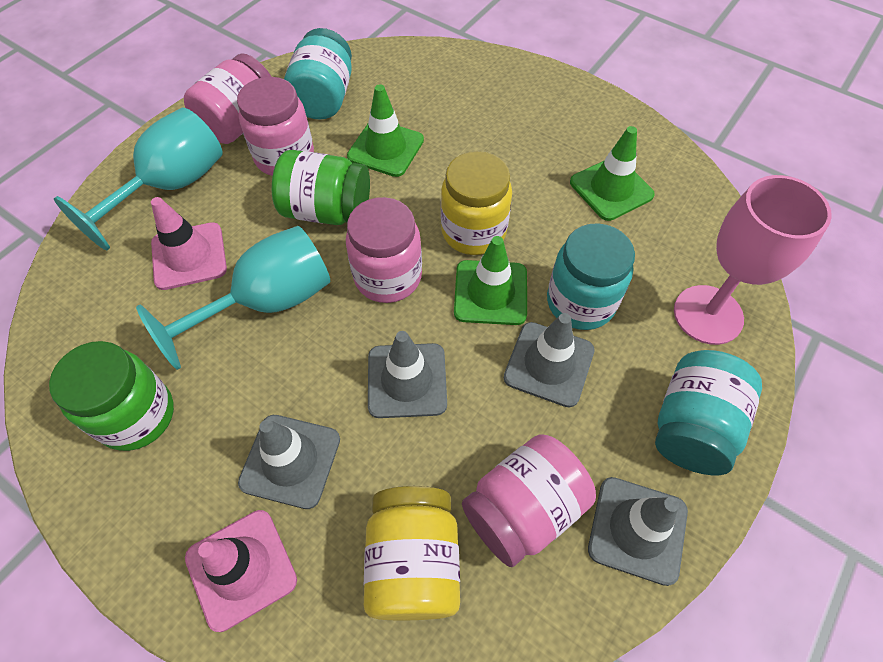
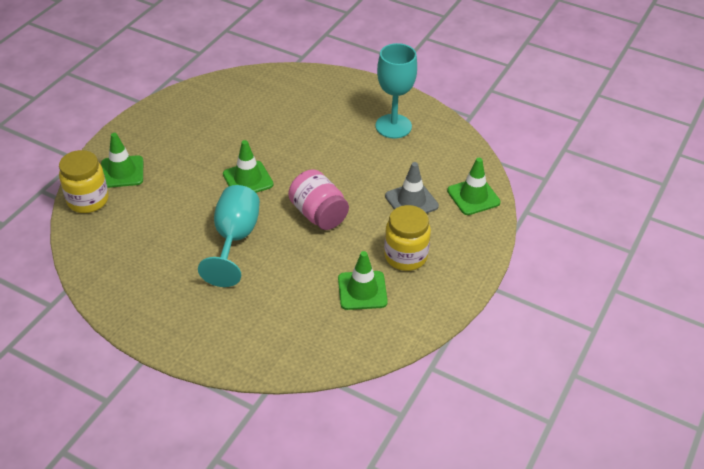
green jar: [49,341,174,451] [272,150,370,225] = 2 -> none = 0
green traffic cone: [347,84,424,177] [454,236,527,325] [570,126,655,221] = 3 -> [101,133,143,188] [223,140,273,193] [338,251,388,310] [447,158,501,215] = 4
grey traffic cone: [238,415,340,509] [368,331,447,418] [504,313,595,407] [588,477,688,586] = 4 -> [385,162,439,213] = 1
pink goblet: [674,175,832,345] = 1 -> none = 0
pink jar: [184,53,271,144] [237,77,314,176] [346,197,422,303] [462,434,596,567] = 4 -> [288,169,349,230] = 1
pink traffic cone: [151,197,227,290] [185,510,297,632] = 2 -> none = 0
turquoise jar: [284,28,352,119] [547,223,635,330] [655,350,762,475] = 3 -> none = 0

